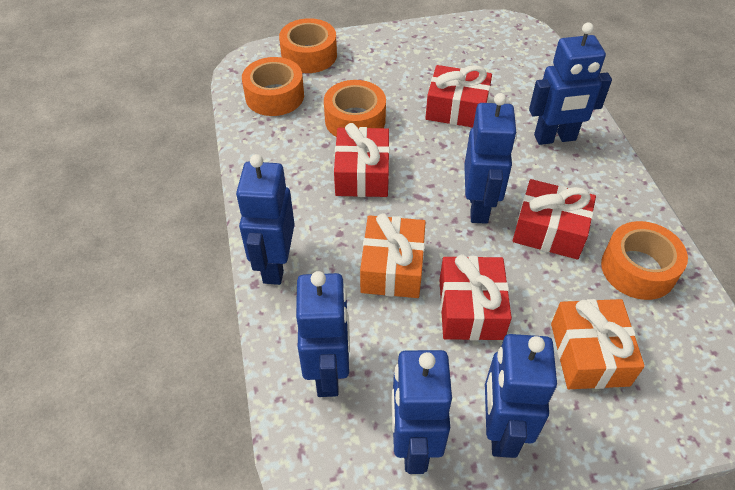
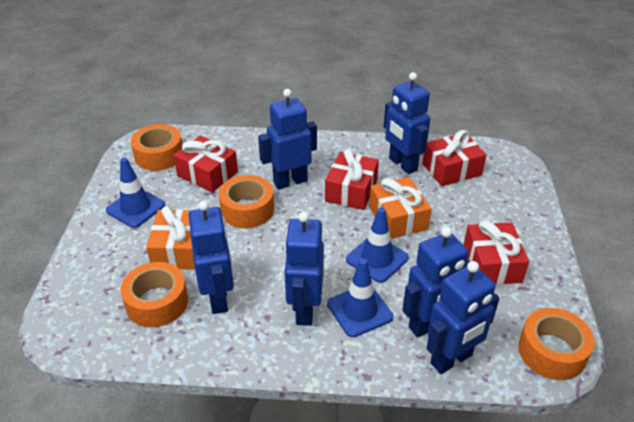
blue traffic cone: none = 0 -> [106,157,165,228] [327,259,393,337] [346,207,409,283] = 3

